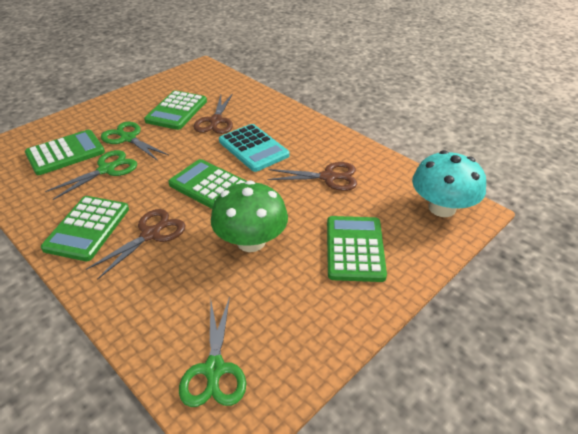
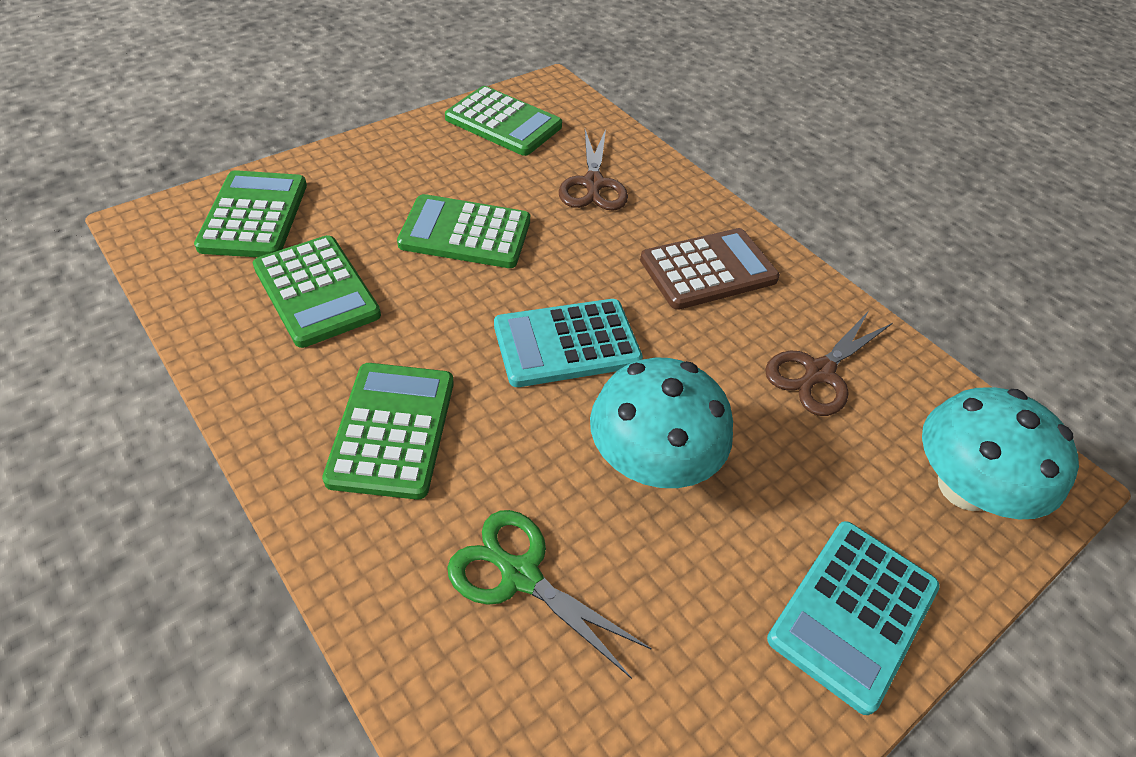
brown calculator: none = 0 -> [640,228,780,310] = 1
brown scissors: [86,209,185,279] [193,93,233,134] [267,162,357,191] = 3 -> [559,129,628,211] [765,311,892,416] = 2
green mushroom: [211,180,288,252] = 1 -> none = 0
green scissors: [45,150,137,200] [101,122,169,161] [179,296,246,407] = 3 -> [447,510,652,679] = 1
turquoise calculator: [219,124,290,172] = 1 -> [494,299,643,387] [767,521,940,715] = 2
turquoise mushroom: [412,150,486,217] = 1 -> [590,358,733,488] [922,387,1079,519] = 2

